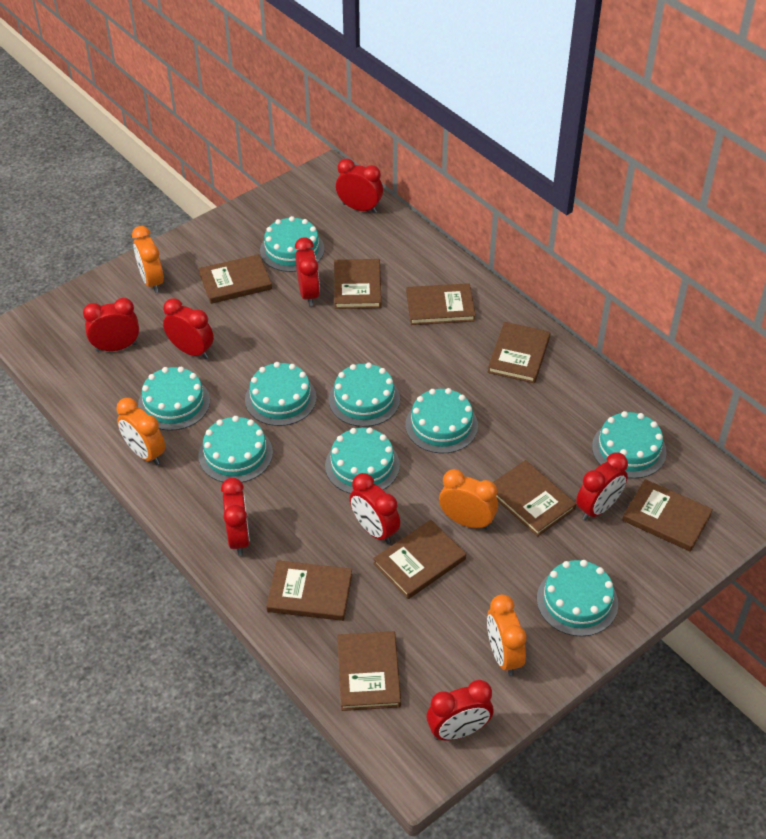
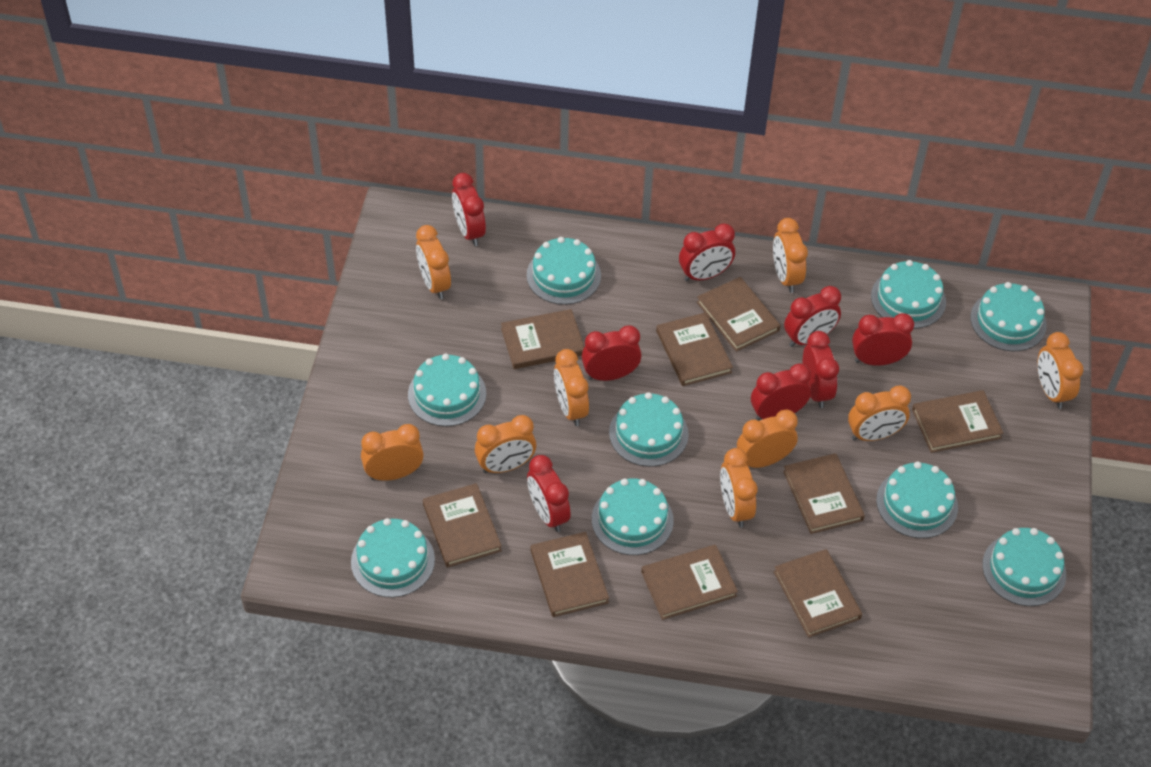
orange clock: [116,398,165,465] [132,226,164,293] [439,469,498,530] [487,594,527,676] = 4 -> [361,424,424,481] [416,225,451,299] [475,415,536,474] [554,349,589,426] [720,448,758,527] [737,410,798,468] [773,218,808,293] [848,386,911,441] [1037,332,1083,409] = 9

